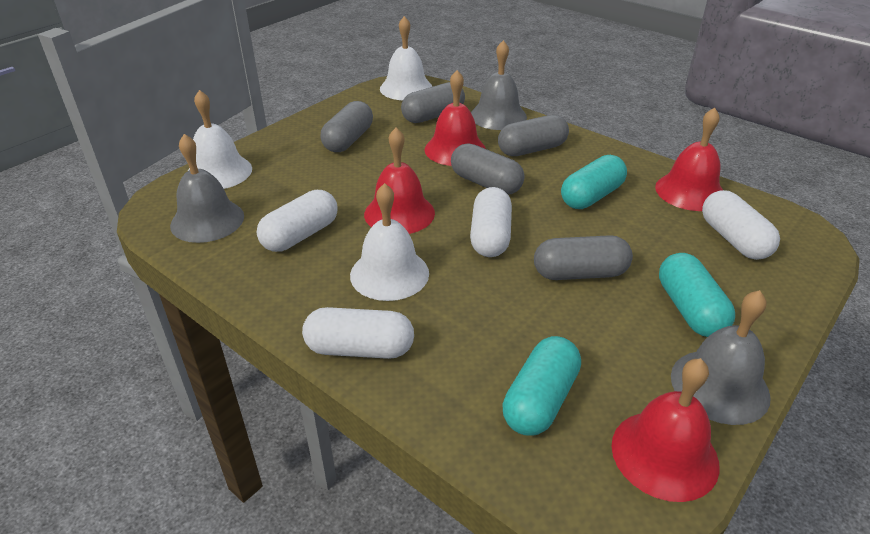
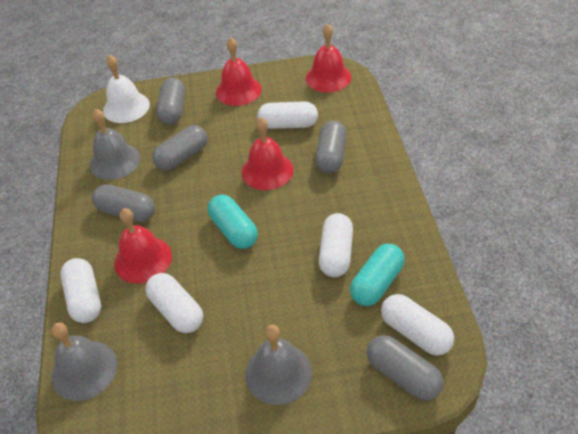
turquoise capsule: [503,336,581,436] [561,155,627,209] [659,253,735,337] = 3 -> [208,194,258,249] [350,244,404,306] = 2
white bell: [188,90,252,189] [350,183,429,301] [380,16,432,100] = 3 -> [103,55,150,123] = 1
white capsule: [257,190,338,252] [302,307,414,359] [470,187,512,257] [702,190,780,260] = 4 -> [61,258,101,323] [145,273,203,333] [257,102,318,129] [319,213,353,277] [381,294,454,356] = 5

